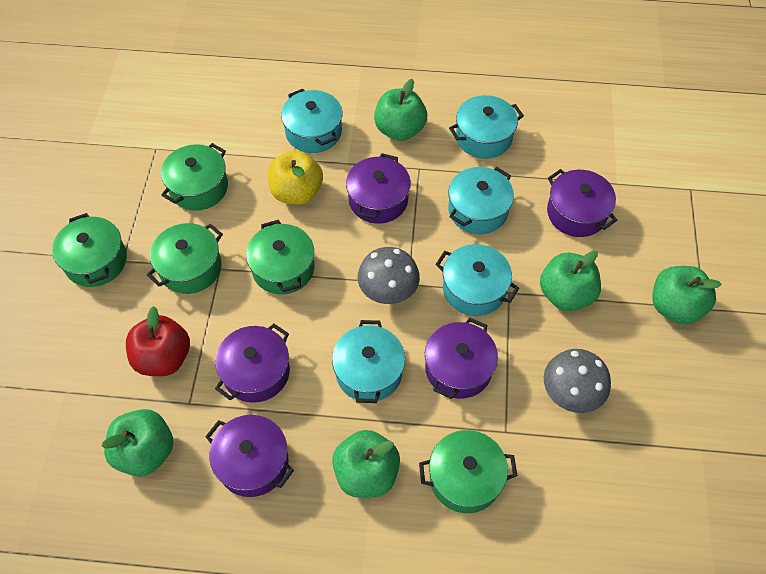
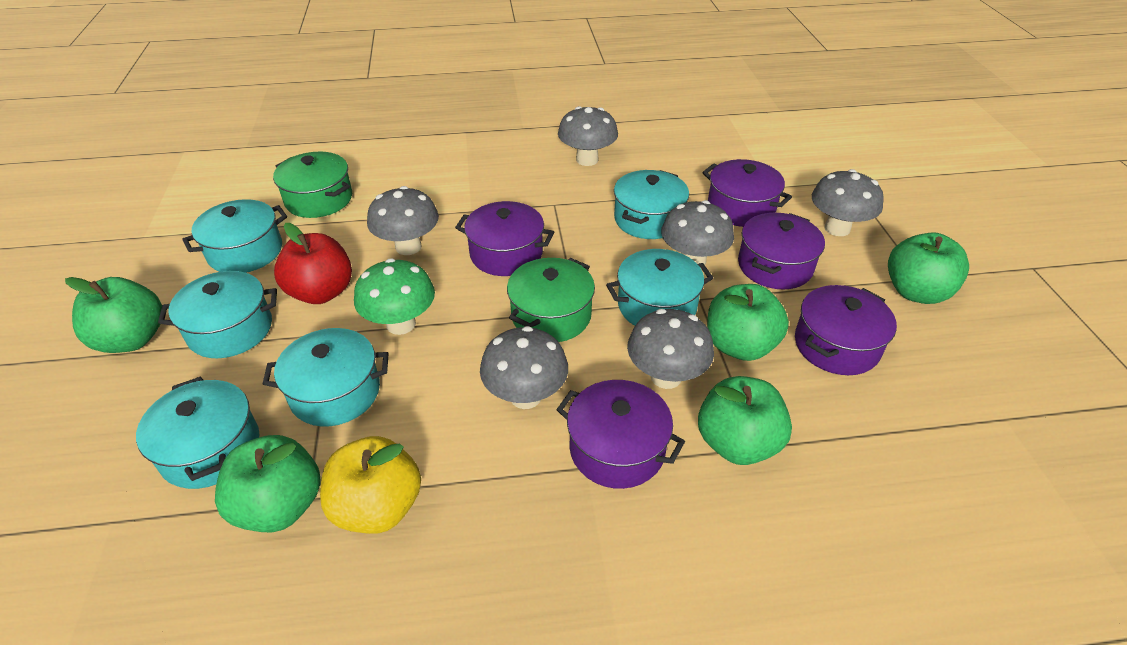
green mushroom: none = 0 -> [354,258,435,335] = 1
green pot: [52,213,127,287] [147,223,223,294] [161,143,228,211] [246,220,314,295] [419,430,518,513] = 5 -> [273,152,352,218] [507,258,595,342] = 2
grey mushroom: [358,247,420,304] [544,349,611,413] = 2 -> [367,186,439,255] [480,326,568,409] [558,106,618,166] [627,309,714,389] [661,200,734,265] [812,169,884,236] = 6
turquoise pot: [281,89,342,153] [332,320,405,403] [435,244,519,316] [448,167,514,234] [449,95,524,159] = 5 -> [136,376,260,489] [158,271,277,358] [182,199,287,273] [263,328,389,427] [606,249,713,326] [614,170,689,239] = 6

